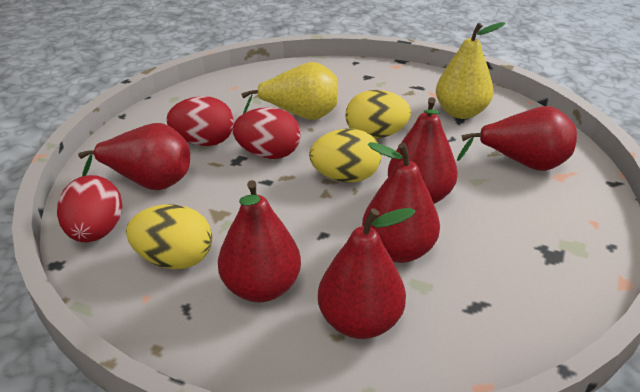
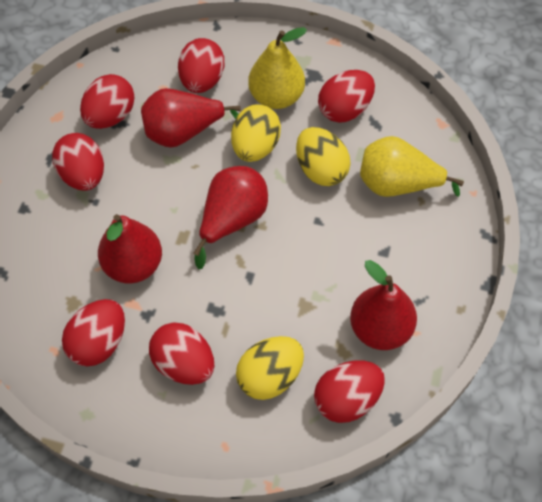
red egg: [57,175,122,242] [167,96,234,146] [233,107,301,159] = 3 -> [52,133,104,191] [62,299,125,367] [80,74,134,129] [149,323,214,385] [178,38,224,93] [314,360,385,423] [318,70,375,123] = 7
red pear: [78,123,190,190] [218,180,301,302] [318,208,416,339] [362,142,440,263] [388,97,458,204] [457,106,577,171] = 6 -> [98,214,162,284] [141,88,241,148] [193,166,268,269] [350,260,417,350] = 4

